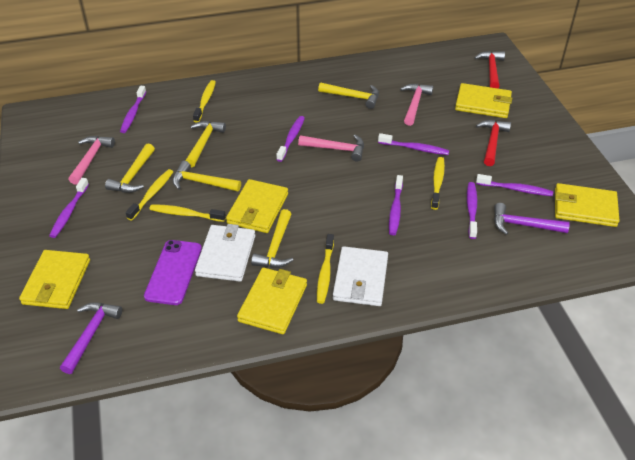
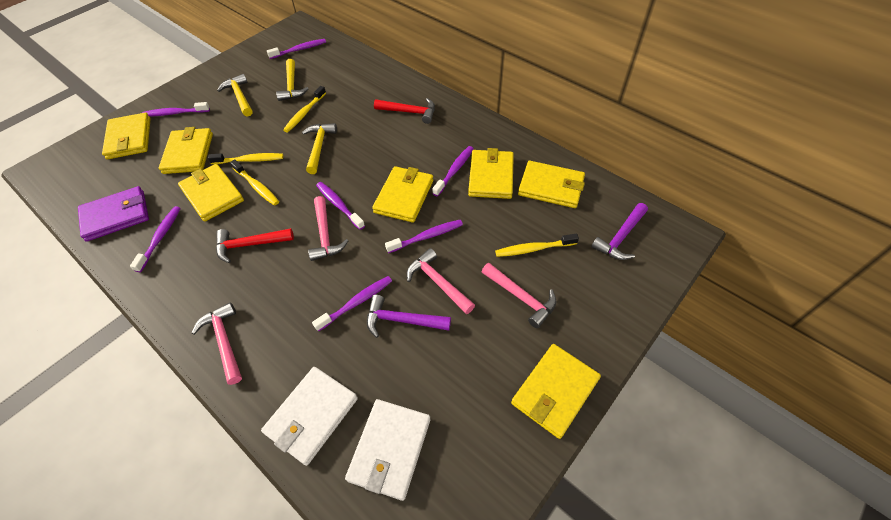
pink hammer: [69,136,115,185] [298,135,364,162] [400,84,433,126] = 3 -> [192,302,242,385] [308,196,348,261] [407,248,475,314] [482,263,557,328] = 4
purple phone: [144,240,202,305] = 1 -> none = 0
purple wallet: none = 0 -> [78,186,149,242] = 1
yellow hammer: [105,143,155,193] [173,161,241,191] [185,121,226,167] [251,209,293,268] [318,82,379,109] = 5 -> [217,74,253,117] [276,59,309,101] [302,123,337,174] = 3
yellow toothbrush: [126,169,173,221] [149,204,226,222] [193,80,216,123] [317,234,334,304] [431,157,445,210] = 5 -> [208,153,283,164] [230,159,279,206] [283,86,326,132] [495,233,579,257] = 4
yellow wallet: [19,250,90,309] [226,179,288,233] [237,268,307,334] [455,83,512,118] [555,183,620,227] = 5 -> [102,113,151,159] [159,127,213,174] [178,164,244,222] [372,166,433,223] [468,148,514,199] [511,344,601,439] [518,161,585,208] = 7

